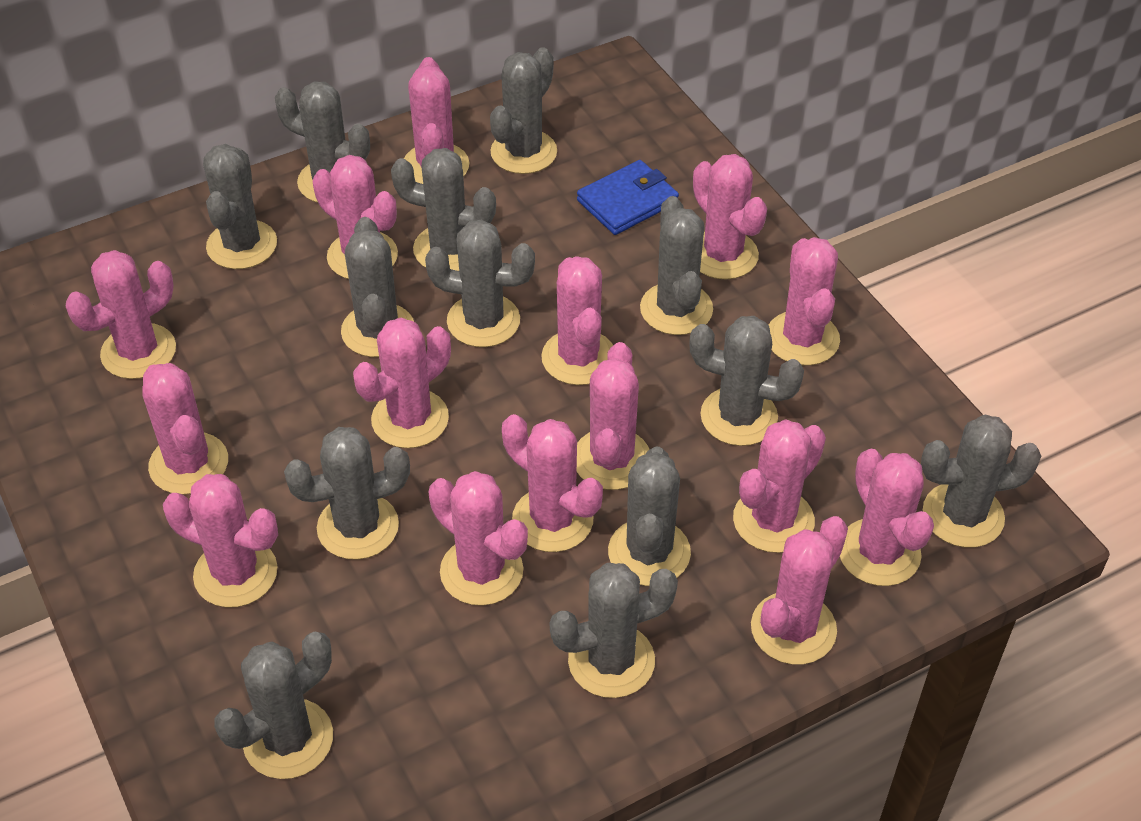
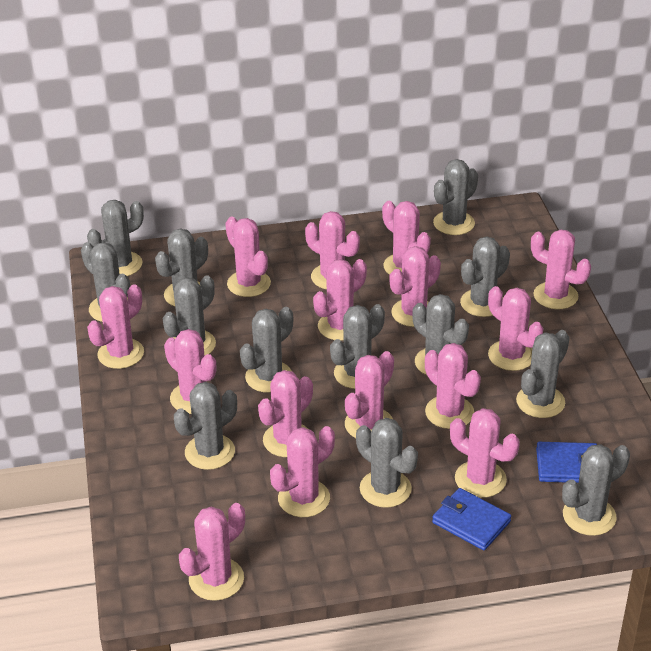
blue wallet: [577,160,679,235] = 1 -> [432,488,511,550] [536,442,597,483] = 2

